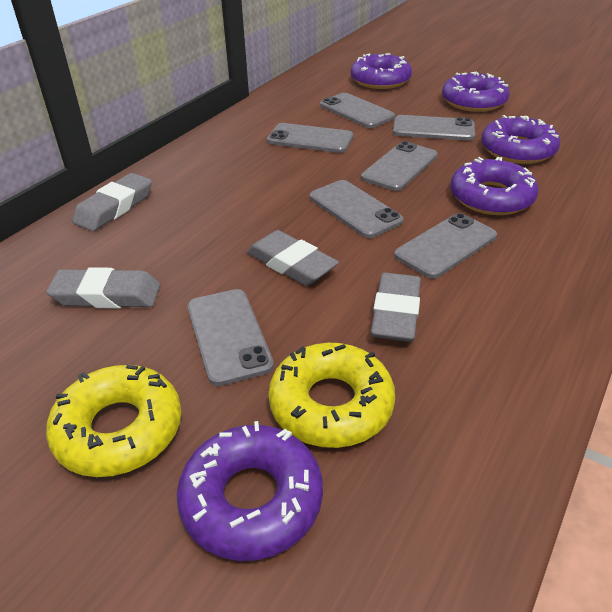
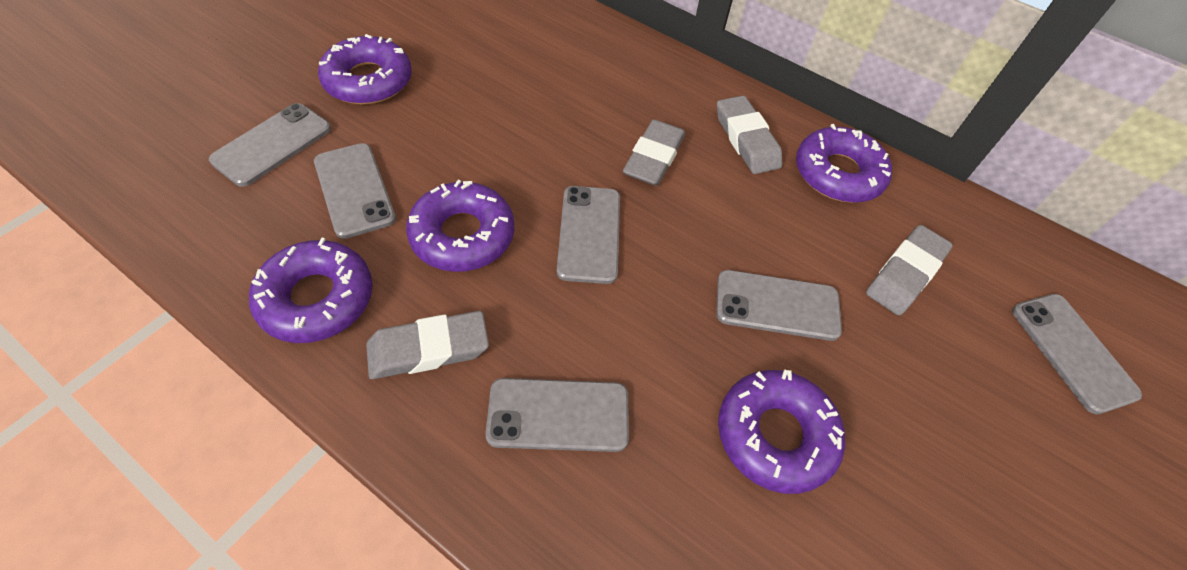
grey phone: [187,289,274,386] [267,123,353,153] [310,180,404,238] [320,93,395,128] [361,141,438,191] [393,115,475,141] [394,213,497,279] = 7 -> [209,103,331,187] [314,143,396,239] [485,378,629,452] [557,186,620,284] [716,270,842,341] [1012,294,1142,414] = 6
yellow donut: [46,365,181,477] [268,343,395,448] = 2 -> none = 0

